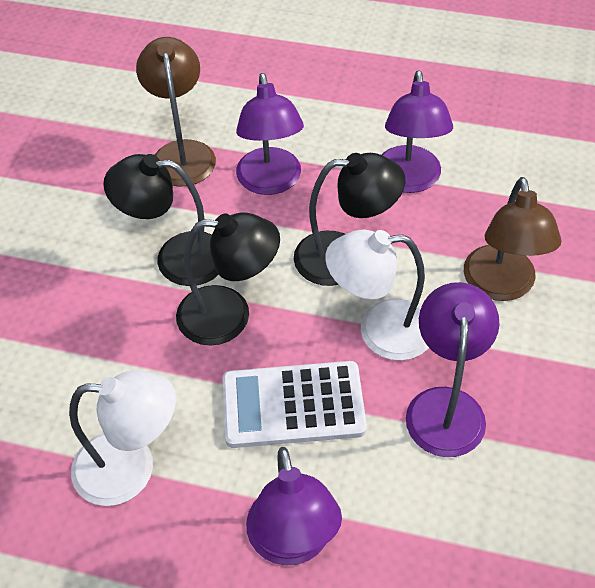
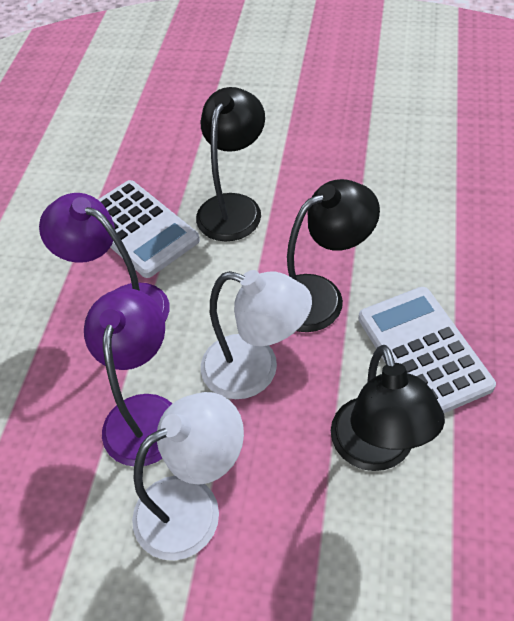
brown lamp: [136,37,216,187] [464,177,562,301] = 2 -> none = 0
purple lamp: [236,73,304,195] [246,447,342,566] [381,70,453,193] [406,282,499,457] = 4 -> [39,193,170,321] [84,288,173,466] = 2
white calculator: [222,361,367,448] = 1 -> [98,180,200,278] [359,287,496,413] = 2

